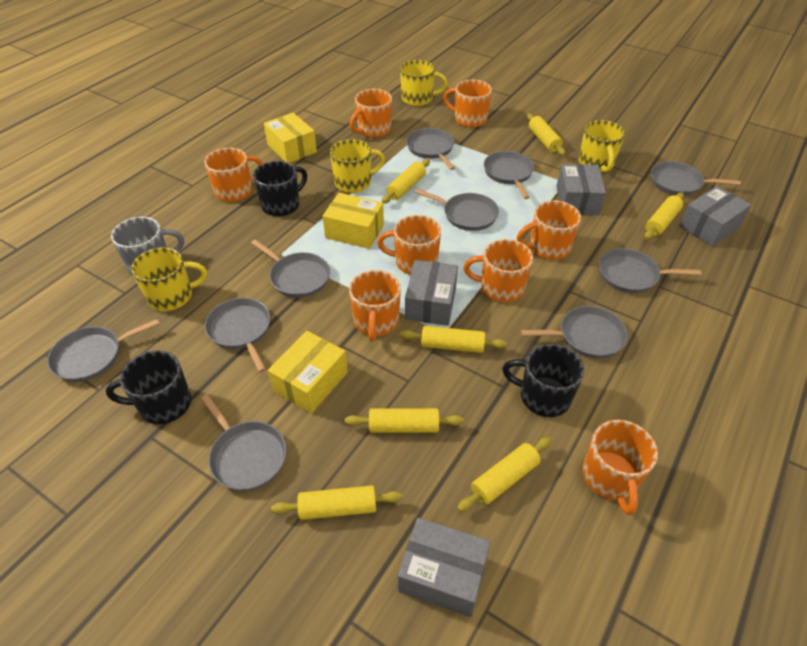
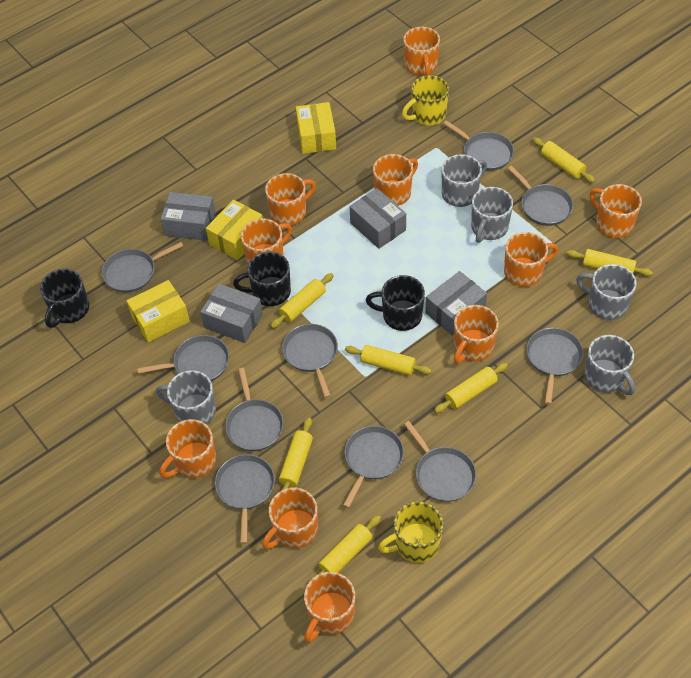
grey mug: [111,217,184,275] = 1 -> [156,370,216,424] [442,154,487,207] [471,187,513,243] [576,264,637,320] [584,335,635,395] = 5
orange mug: [204,148,263,202] [349,89,392,138] [349,270,401,342] [377,215,441,275] [443,80,492,128] [463,239,533,302] [517,200,581,260] [582,420,658,515] = 8 -> [160,419,216,478] [241,218,292,264] [262,488,318,549] [265,173,316,226] [304,572,355,643] [373,154,418,206] [404,27,440,76] [454,305,499,364] [504,232,558,287] [590,184,642,238] = 10
yellow mug: [131,247,207,311] [330,139,385,193] [400,60,447,106] [579,120,625,172] = 4 -> [378,501,443,563] [402,75,449,125] = 2

